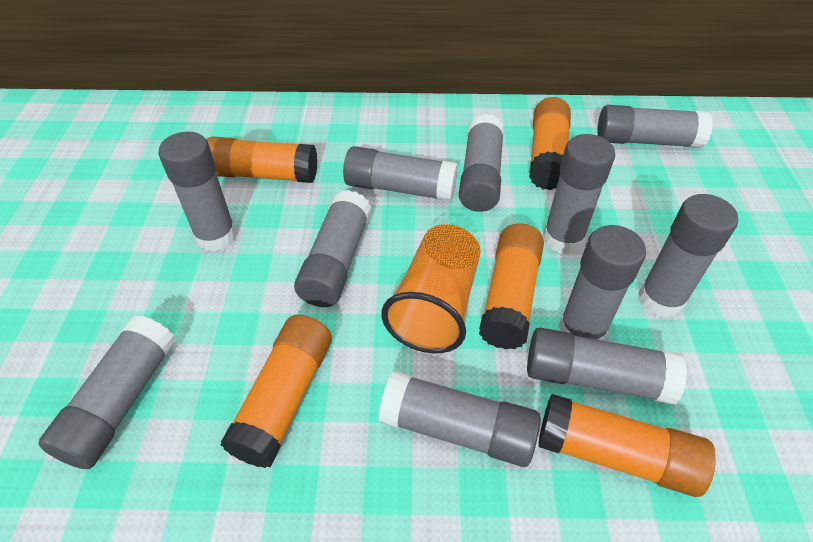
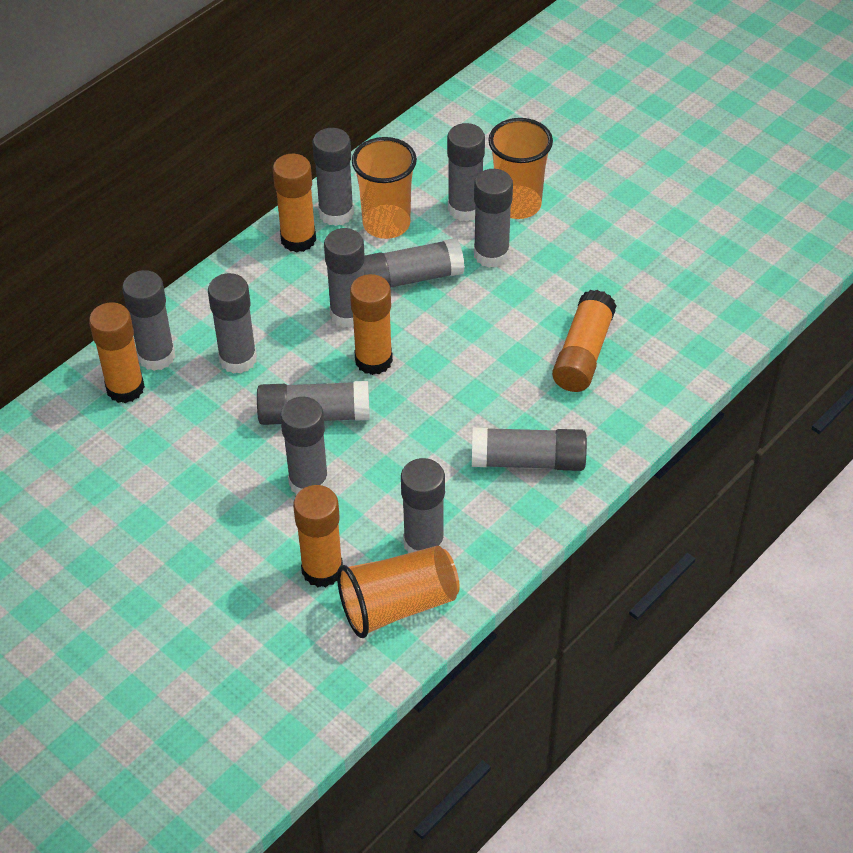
orange cup: [381,224,481,354] = 1 -> [337,546,460,638] [352,137,417,239] [488,118,553,219] = 3

